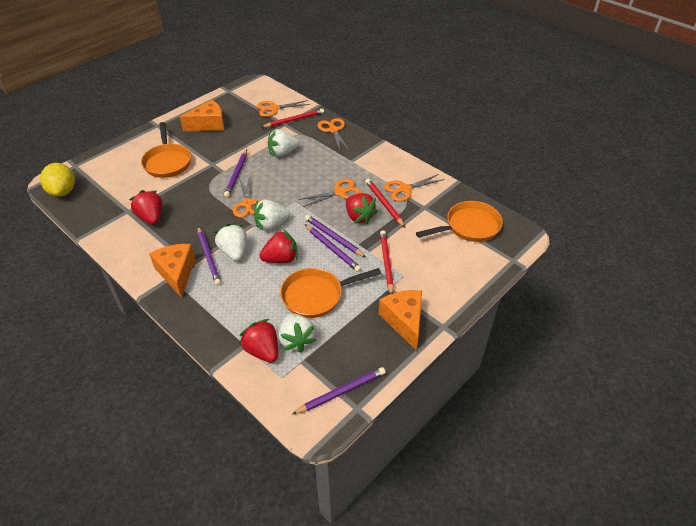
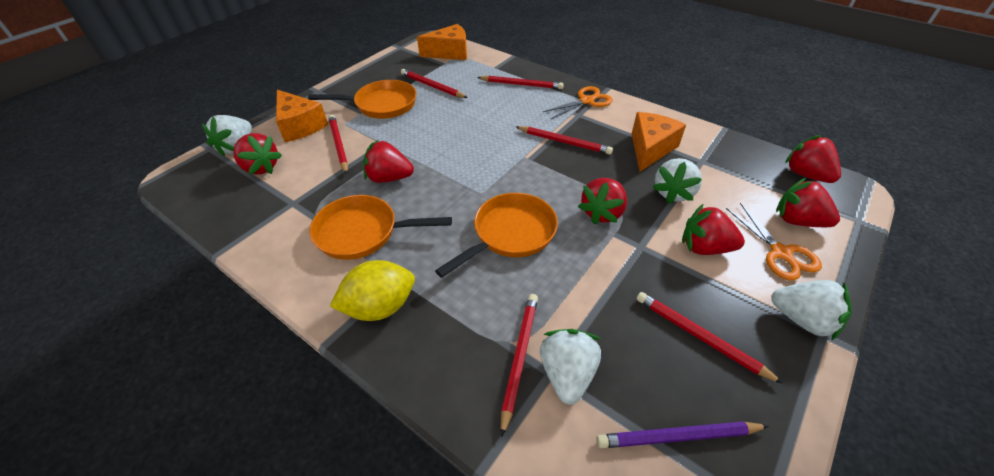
orange scissors: [233,175,260,218] [257,100,310,117] [299,179,361,207] [317,118,350,151] [384,174,444,201] = 5 -> [543,86,613,119] [726,203,822,281] = 2
purple pencil: [198,226,221,286] [224,149,247,197] [292,367,386,414] [305,215,366,258] [305,224,362,272] = 5 -> [596,421,769,448] = 1
red pencil: [262,108,324,127] [365,179,405,227] [380,231,394,294] = 3 -> [328,114,348,174] [401,69,468,98] [477,75,564,89] [501,294,538,437] [516,126,613,155] [637,292,784,384] = 6
red strawberry: [129,190,162,225] [239,319,278,363] [259,229,298,263] [346,193,378,224] = 4 -> [233,133,282,175] [363,139,414,183] [578,178,627,225] [682,204,745,255] [776,178,840,227] [785,135,841,183] = 6

